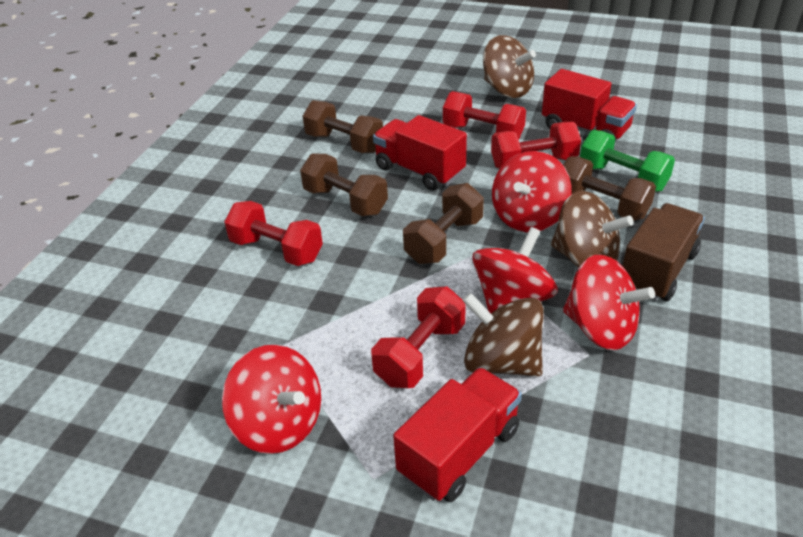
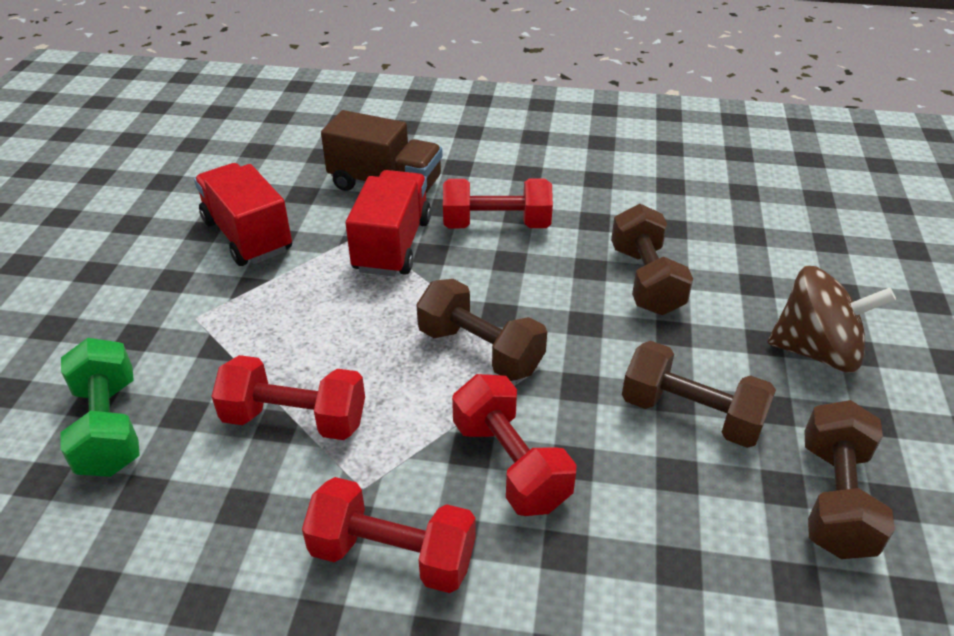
brown spinning top: [462,293,544,377] [483,35,536,98] [551,191,634,268] = 3 -> [768,266,896,373] = 1
red spinning top: [222,345,321,454] [472,227,558,313] [492,151,571,232] [563,254,655,350] = 4 -> none = 0
red truck: [373,115,467,191] [393,367,522,502] [542,69,637,141] = 3 -> [194,163,292,266] [346,170,431,276] = 2

